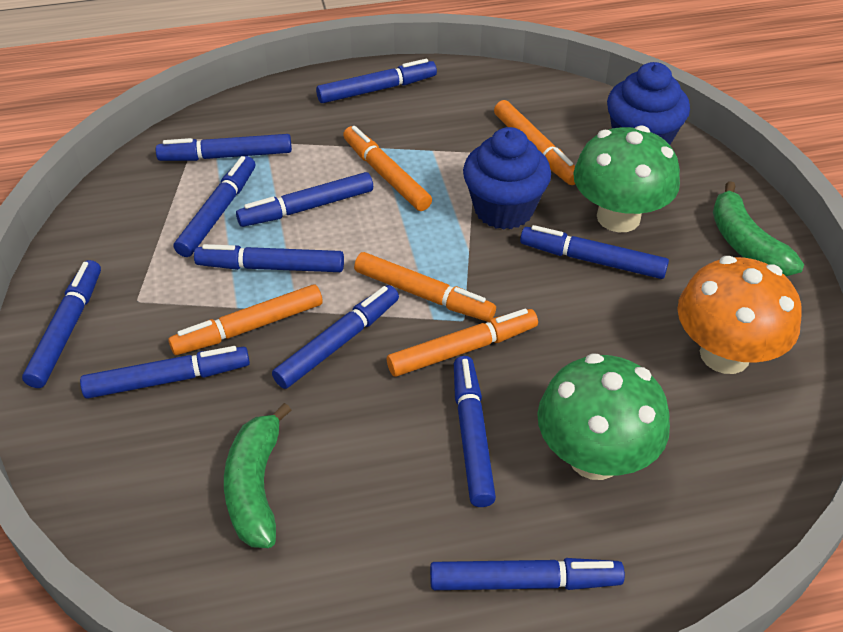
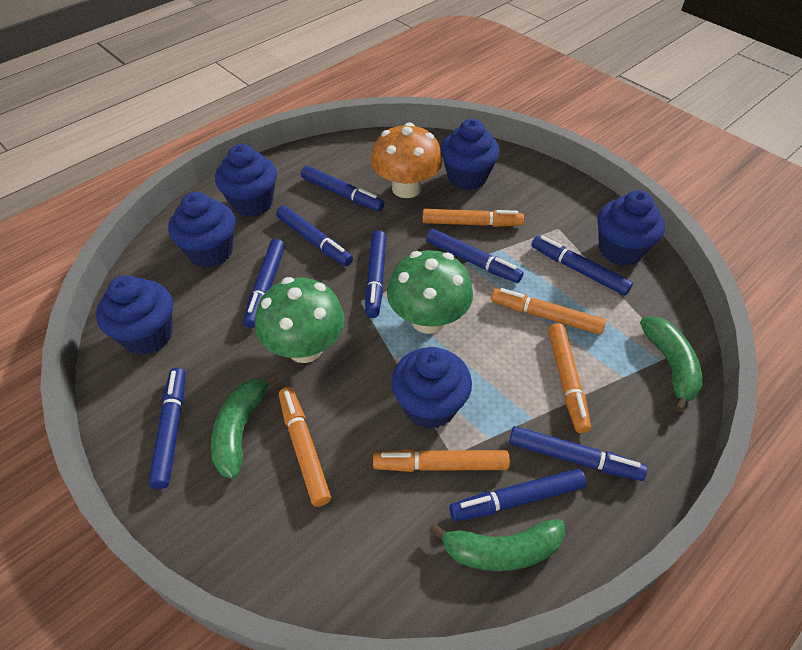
blue cupcake: [463,127,551,230] [607,62,690,145] = 2 -> [96,275,173,355] [168,192,236,268] [215,144,277,217] [391,347,472,429] [441,119,500,190] [598,190,665,266] = 6
blue marker: [22,260,101,388] [80,346,250,399] [156,134,292,161] [174,156,255,257] [194,244,344,272] [236,172,373,227] [272,285,399,389] [316,59,437,103] [430,558,625,590] [454,356,496,507] [520,225,669,279] = 11 -> [148,368,185,489] [243,239,285,328] [276,206,353,266] [301,166,384,211] [365,230,386,318] [426,229,523,283] [450,469,586,521] [509,426,647,481] [531,236,633,295] = 9
green banana: [224,403,291,548] [713,181,804,276] = 2 -> [211,372,279,479] [429,519,565,571] [640,316,702,412] = 3

